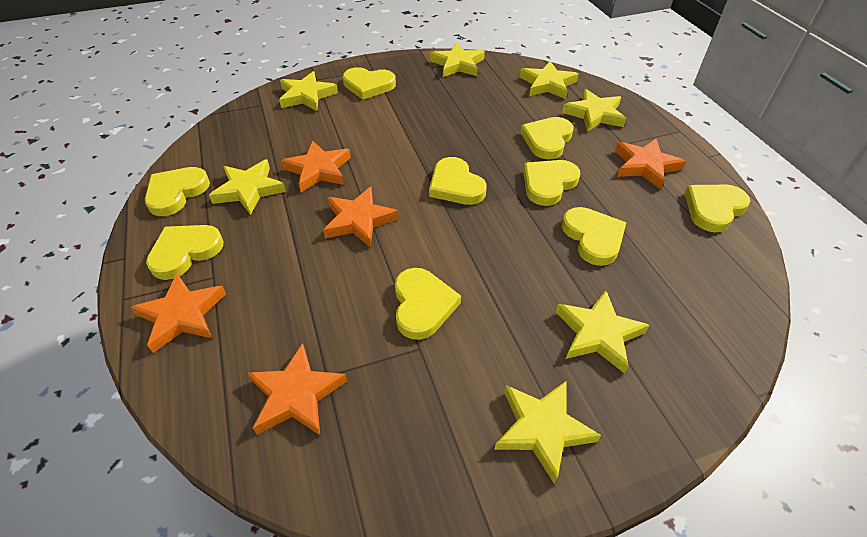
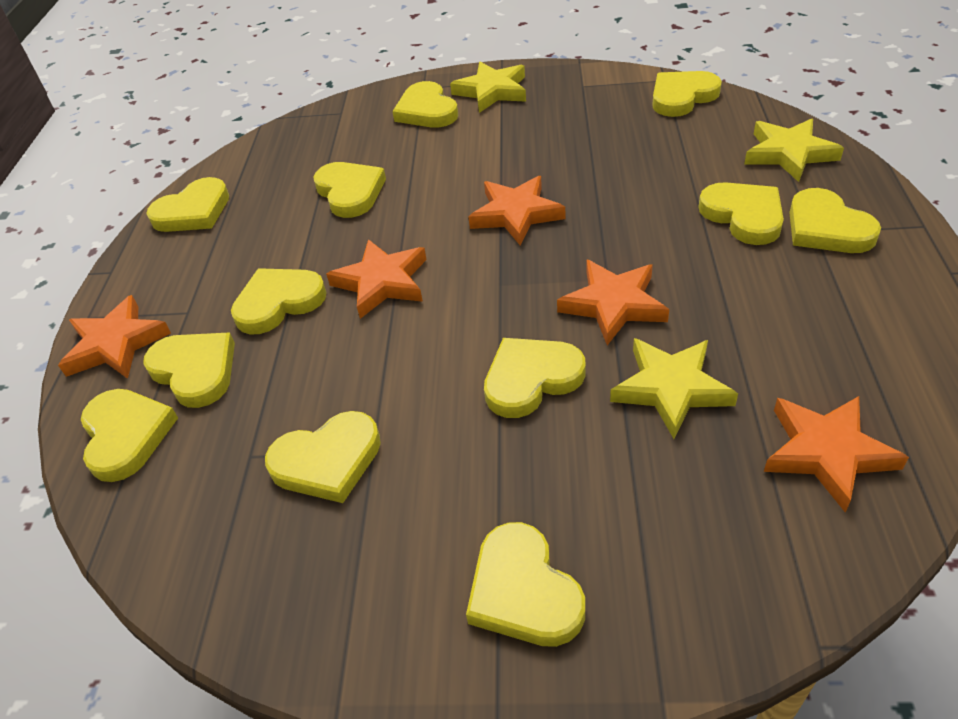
yellow heart: [145,167,210,216] [146,225,224,280] [343,67,396,100] [395,268,461,340] [429,157,487,205] [521,117,574,159] [523,160,580,206] [562,207,626,266] [685,185,750,232] = 9 -> [81,389,178,482] [143,333,235,408] [146,177,229,232] [231,268,327,334] [265,411,381,503] [313,162,386,218] [392,81,458,128] [466,522,585,647] [484,338,586,418] [652,71,722,117] [698,182,784,245] [789,188,881,253] = 12
yellow star: [209,159,286,215] [279,71,338,111] [430,42,485,77] [494,381,601,484] [520,61,579,99] [556,290,650,374] [562,89,626,132] = 7 -> [450,62,526,113] [610,338,738,439] [744,119,844,182] = 3

